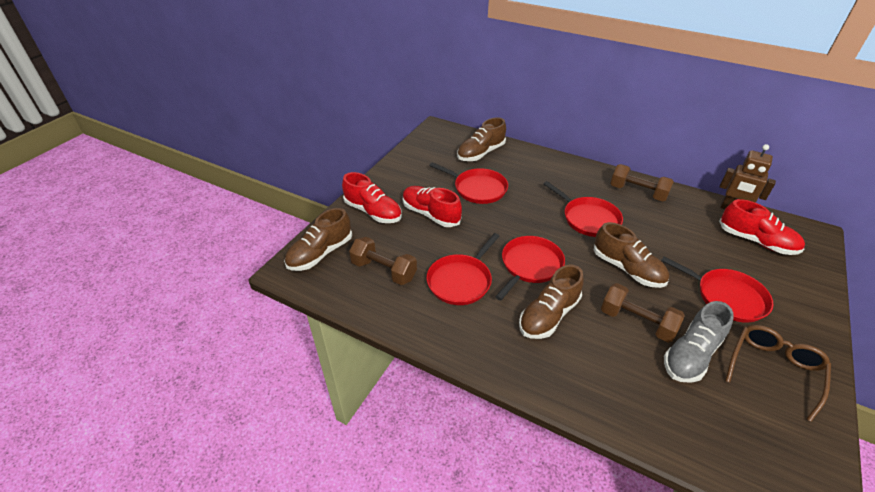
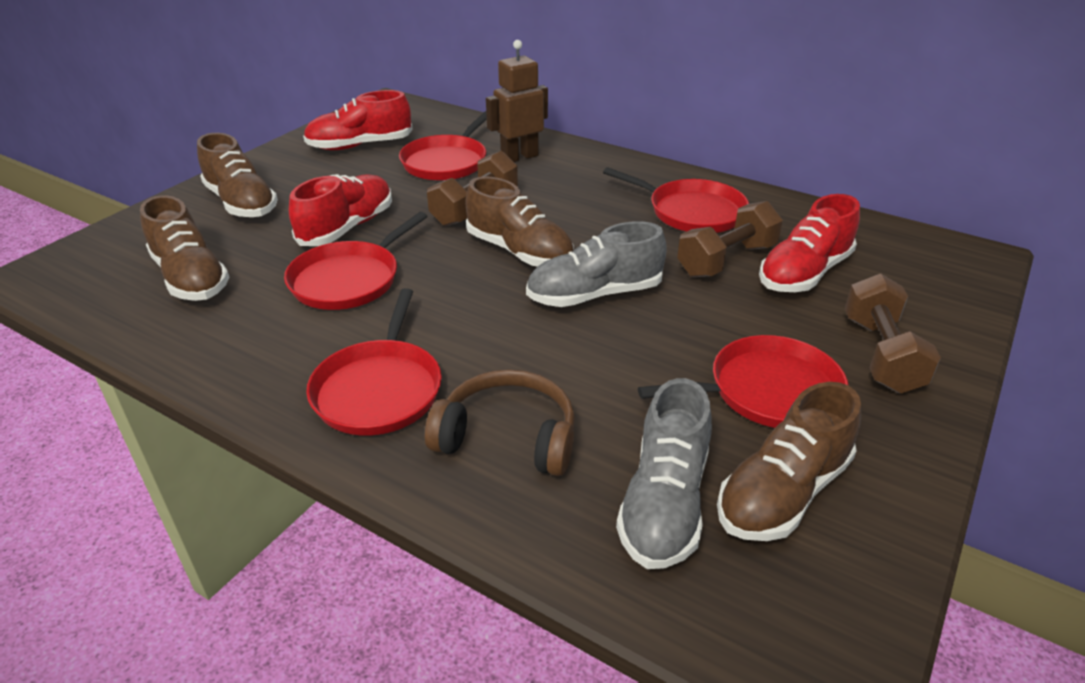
brown glasses: [725,325,831,422] = 1 -> none = 0
brown headphones: none = 0 -> [425,369,575,476] = 1
grey shoe: [664,301,734,383] = 1 -> [526,221,667,307] [616,378,712,569] = 2

